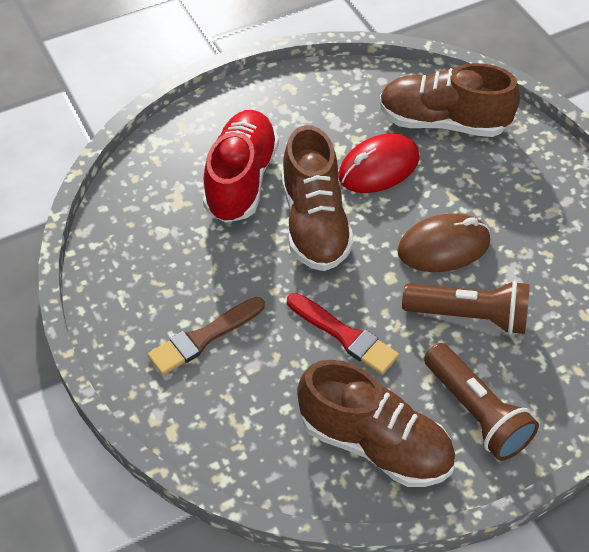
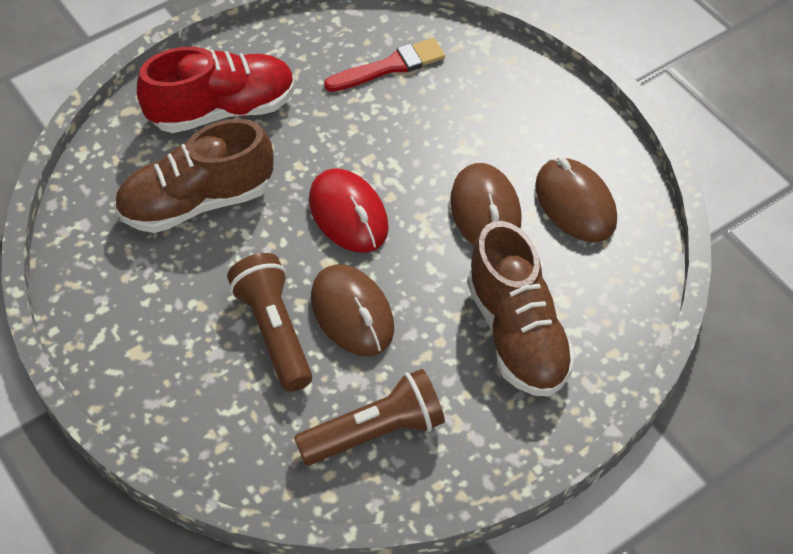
brown brush: [148,297,265,375] = 1 -> none = 0
brown mouse: [397,213,490,272] = 1 -> [311,264,394,356] [450,163,521,245] [535,158,617,242] = 3
brown shoe: [282,125,354,271] [297,360,455,487] [379,63,520,137] = 3 -> [114,119,274,233] [467,221,576,397] = 2

